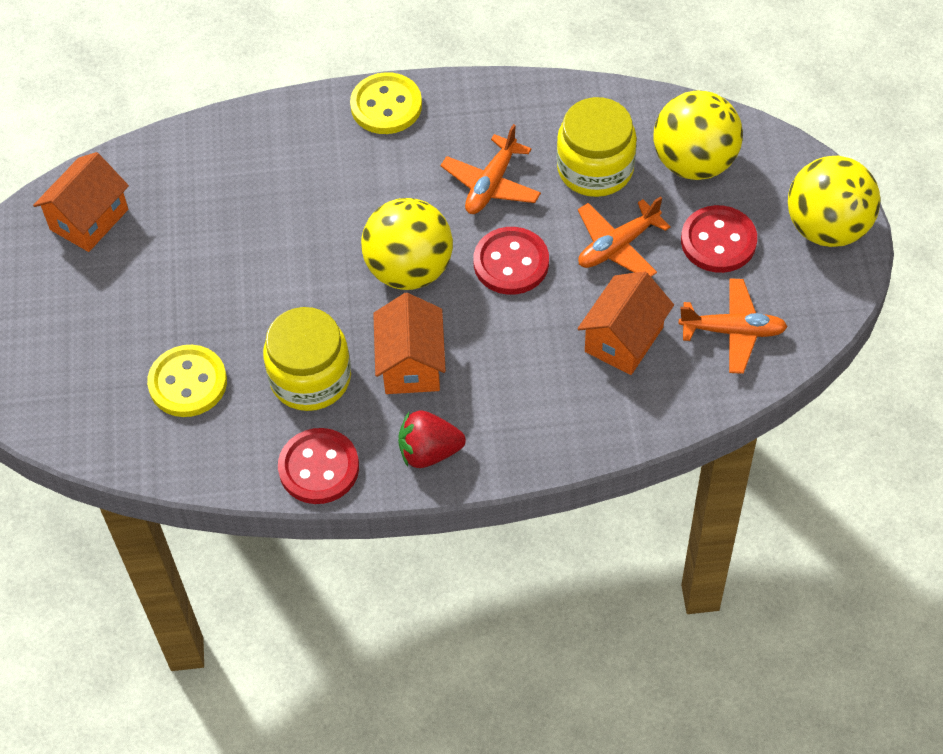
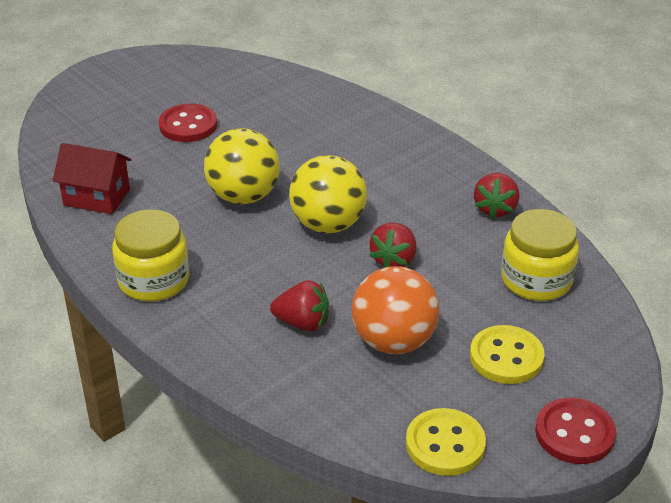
orange ball: none = 0 -> [351,266,439,354] = 1
orange house: [33,152,129,252] [373,293,446,394] [577,271,674,375] = 3 -> none = 0
orange plane: [441,124,541,214] [578,196,671,277] [679,278,788,374] = 3 -> none = 0
red button: [278,428,359,504] [473,227,549,295] [681,205,757,273] = 3 -> [159,104,217,142] [535,398,616,464] = 2
red house: none = 0 -> [53,143,131,214] = 1
red strawberry: [398,411,466,468] = 1 -> [270,280,329,331] [369,223,416,268] [474,173,520,219] = 3
yellow ball: [361,198,453,290] [653,90,743,180] [788,156,880,247] = 3 -> [204,128,280,204] [289,155,367,233] = 2

